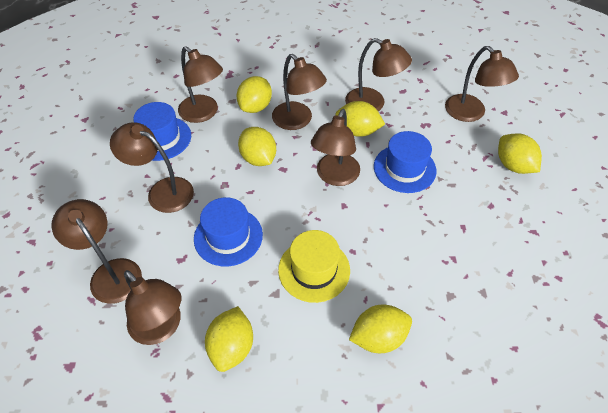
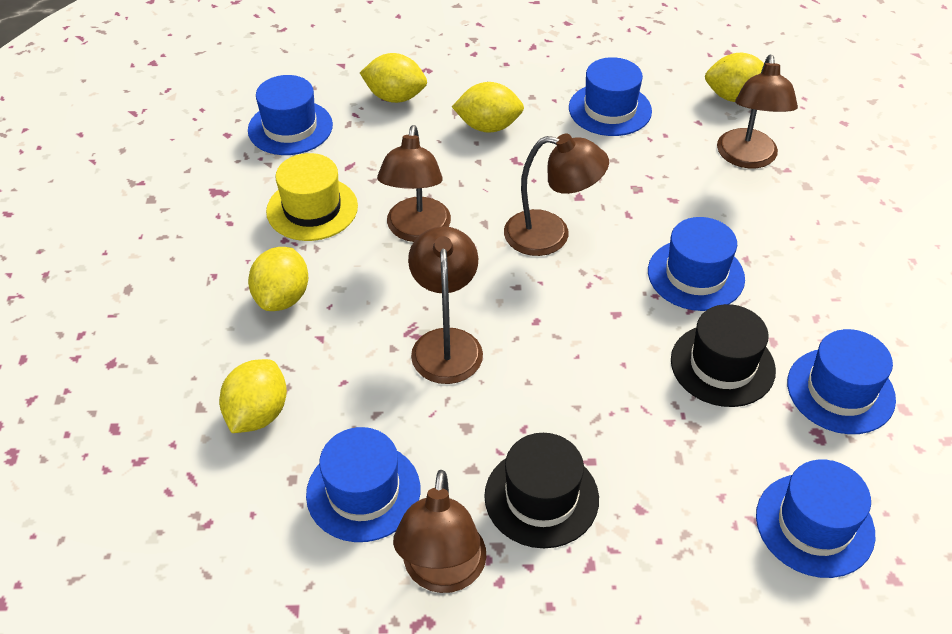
black hat: none = 0 -> [484,433,599,548] [671,304,776,407] = 2
blue hat: [133,102,191,161] [194,197,263,267] [374,131,436,193] = 3 -> [248,75,333,155] [306,427,420,542] [569,57,652,136] [648,217,745,311] [756,460,875,578] [787,329,896,434] = 6
brown lamp: [51,199,142,304] [110,122,194,213] [124,270,182,345] [178,46,223,123] [272,54,327,130] [311,109,360,186] [345,38,412,111] [445,46,519,122] = 8 -> [377,125,451,242] [393,470,486,593] [408,226,483,384] [504,134,609,256] [717,55,798,168] = 5
yellow lemon: [205,306,253,372] [236,76,272,113] [238,127,276,166] [336,101,385,137] [349,304,412,353] [498,133,542,174] = 6 -> [219,359,287,433] [248,247,308,311] [360,53,427,103] [452,82,524,133] [705,53,764,102] = 5

